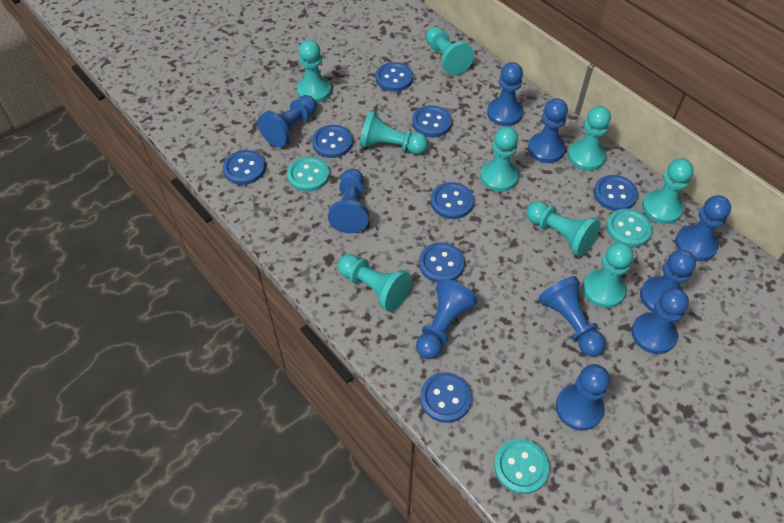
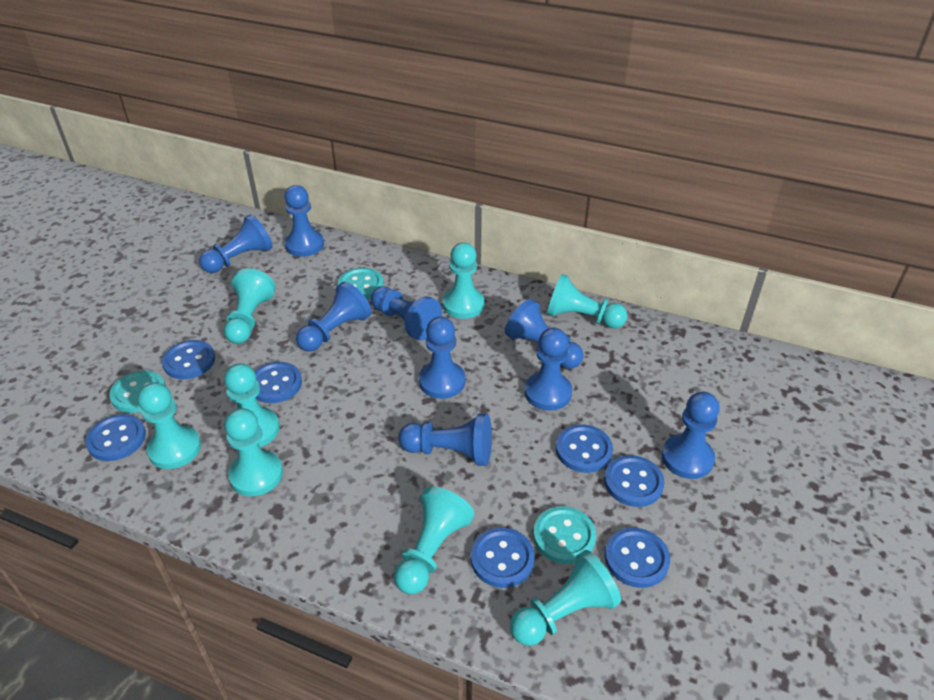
blue button: [223,150,266,185] [312,125,353,158] [375,62,413,92] [412,105,452,137] [419,242,465,283] [420,372,472,423] [431,182,474,219] [594,175,638,211] = 8 -> [85,414,146,461] [162,340,215,379] [254,362,302,403] [471,528,535,588] [556,425,613,473] [604,455,664,507] [605,528,670,588] = 7
blue pawn: [258,95,317,147] [328,169,369,233] [416,279,478,359] [487,62,523,126] [528,98,568,163] [538,276,606,356] [556,364,610,431] [631,288,689,354] [640,249,696,313] [675,195,731,261] = 10 -> [199,215,273,273] [284,185,324,257] [296,282,372,352] [371,286,442,340] [398,413,492,466] [419,317,465,399] [505,299,584,369] [525,328,572,411] [661,392,720,479] = 9
turquoise pawn: [297,40,332,103] [338,254,412,312] [360,110,428,154] [426,27,474,76] [480,126,519,192] [526,201,600,257] [568,106,611,171] [582,242,633,308] [642,158,694,224] = 9 -> [138,382,201,469] [224,269,276,344] [224,363,280,447] [224,408,283,496] [394,487,475,594] [443,242,485,319] [510,550,621,646] [547,274,628,328] = 8

